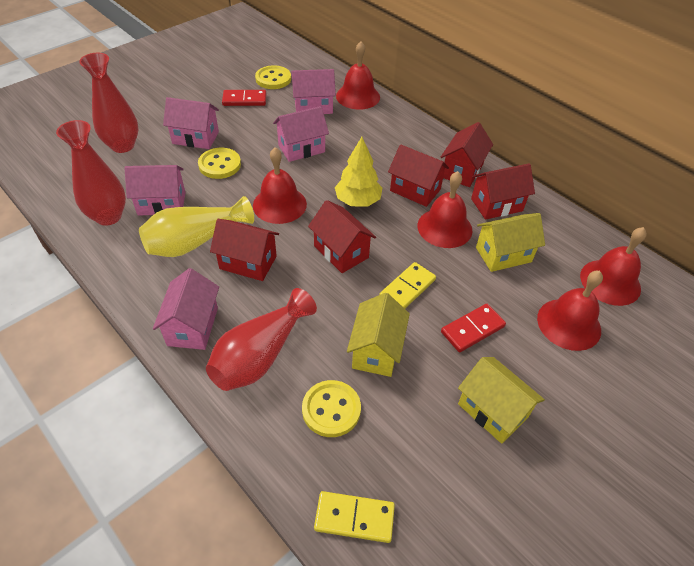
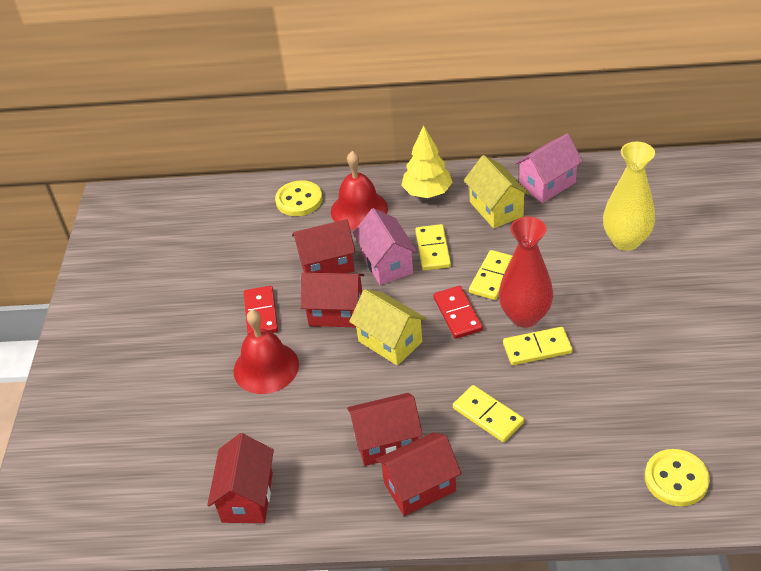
pink house: [125,165,186,215] [153,268,219,350] [163,97,219,149] [273,106,329,162] [291,69,336,114] = 5 -> [353,208,418,285] [514,133,583,203] = 2
red bell: [253,147,307,224] [336,41,380,110] [417,171,473,248] [537,271,603,351] [580,227,647,306] = 5 -> [233,310,299,394] [331,151,388,230] = 2
red vase: [56,120,126,226] [79,53,139,153] [206,288,317,391] = 3 -> [499,217,553,328] = 1
yellow button: [198,148,241,179] [255,65,291,89] [302,380,361,437] = 3 -> [275,180,322,216] [645,449,710,506] = 2
yellow domino: [314,491,395,543] [380,262,436,308] = 2 -> [415,224,451,271] [453,385,524,442] [469,250,512,300] [503,327,573,365] = 4
yellow house: [347,293,410,377] [458,357,545,444] [476,213,545,272] = 3 -> [349,289,427,366] [464,155,530,229] = 2

